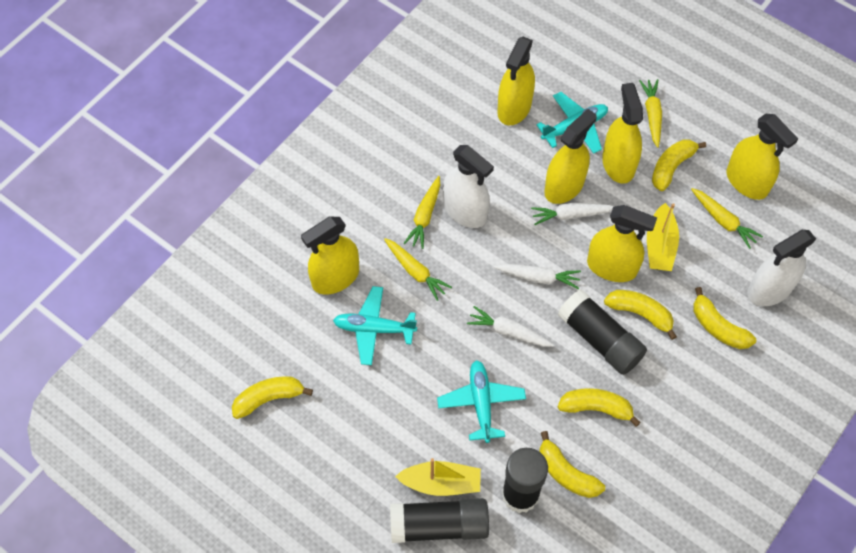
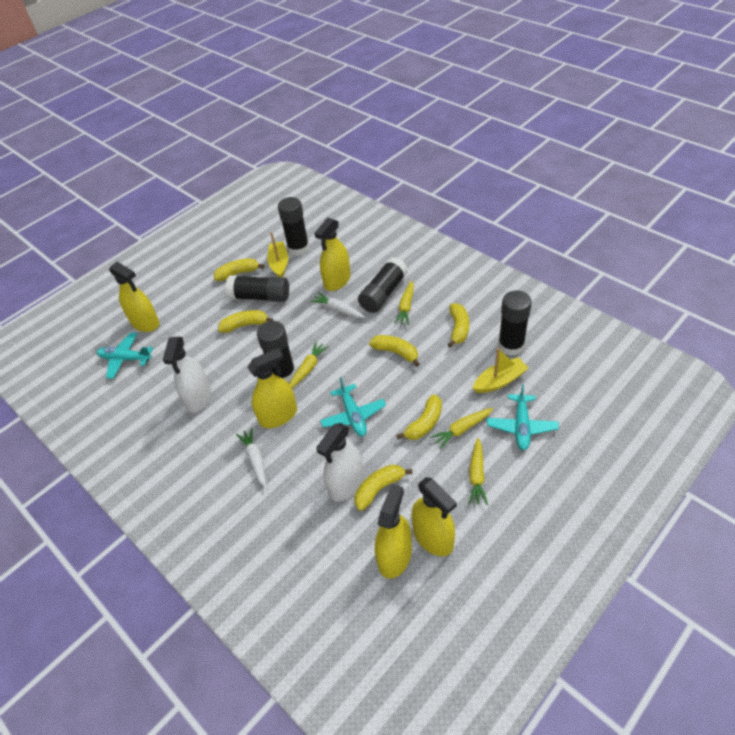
black glue stick: [390,498,489,543] [502,448,548,513] [558,289,647,375] = 3 -> [225,275,289,302] [257,321,296,382] [278,197,309,256] [358,257,408,313] [498,290,532,356] = 5
white carrot: [467,306,554,347] [494,264,581,289] [531,203,615,225] = 3 -> [236,428,266,487] [311,292,365,318] = 2
yellow spray bottle: [301,217,359,295] [497,37,535,125] [544,109,597,204] [587,205,657,282] [602,83,643,184] [727,114,798,200] = 6 -> [109,262,159,332] [247,348,297,428] [314,218,351,291] [375,484,412,579] [411,477,457,556] = 5

